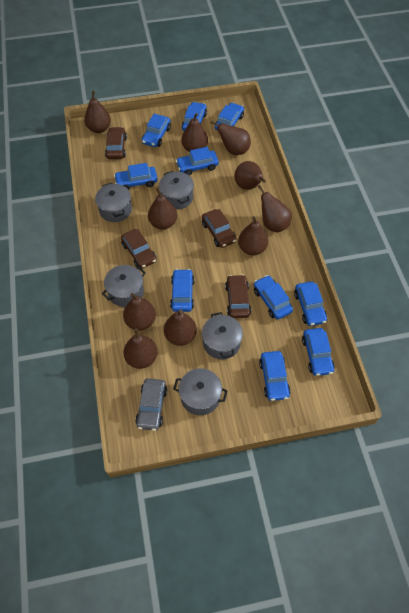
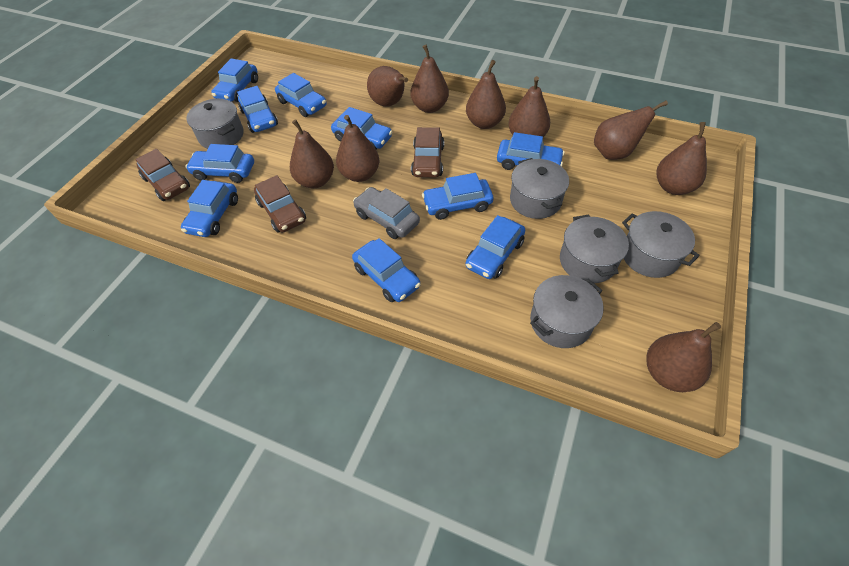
brown car: [105,127,127,159] [121,229,157,269] [202,209,237,248] [225,274,251,318] = 4 -> [135,149,190,201] [254,175,306,233] [411,127,444,178] = 3
brown pear: [84,91,111,133] [123,293,156,331] [123,329,157,369] [148,188,177,229] [164,309,197,346] [181,113,208,152] [211,120,251,155] [235,161,266,190] [238,216,268,255] [257,184,292,232] = 10 -> [290,119,334,188] [336,115,379,182] [367,66,408,107] [410,45,449,113] [466,60,506,129] [508,76,550,137] [594,101,668,160] [646,322,721,392] [656,122,707,195] = 9

